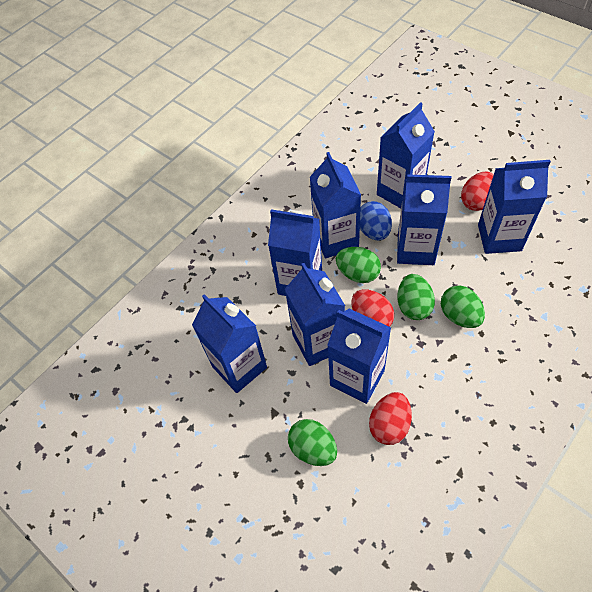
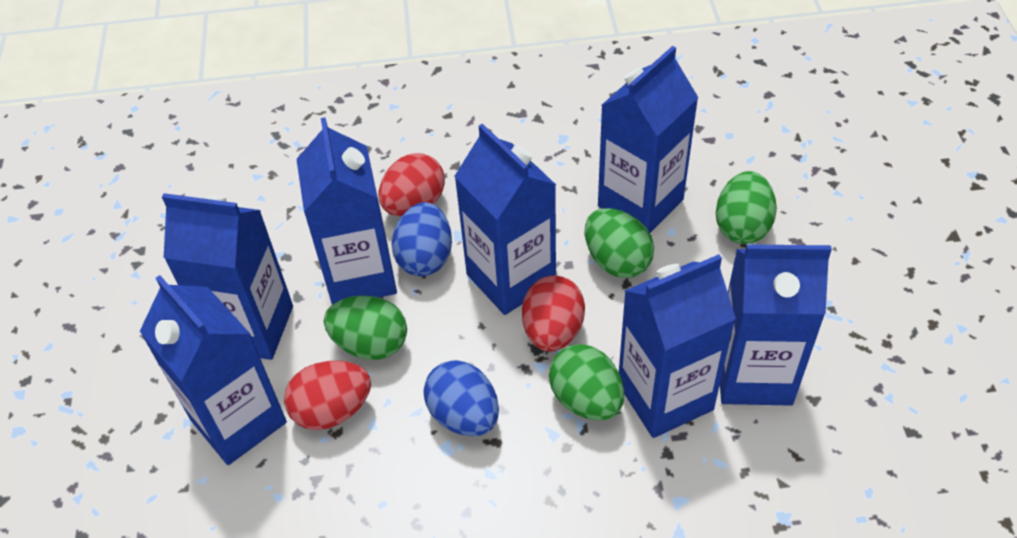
blue carton: [192,294,267,393] [268,209,322,296] [285,263,345,366] [310,152,361,258] [327,309,391,404] [377,102,435,208] [397,174,451,265] [478,160,551,254] = 8 -> [140,275,287,465] [162,193,293,360] [296,117,397,305] [454,123,556,315] [598,46,698,233] [619,254,736,438] [720,244,832,406] = 7
blue egg: [360,201,392,240] = 1 -> [392,202,452,276] [423,360,499,436] = 2

